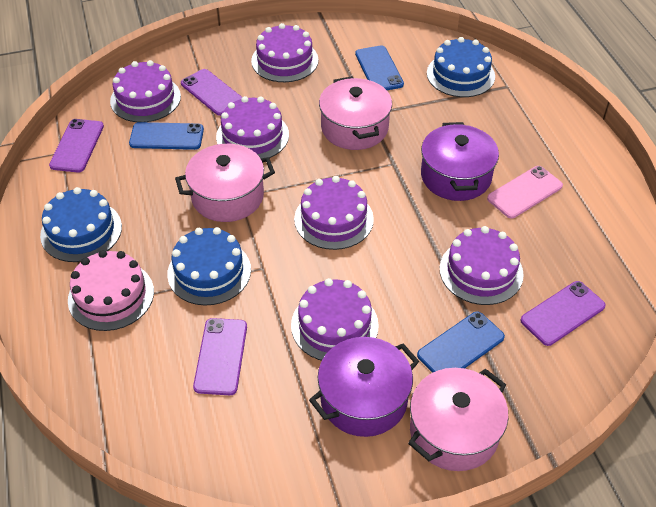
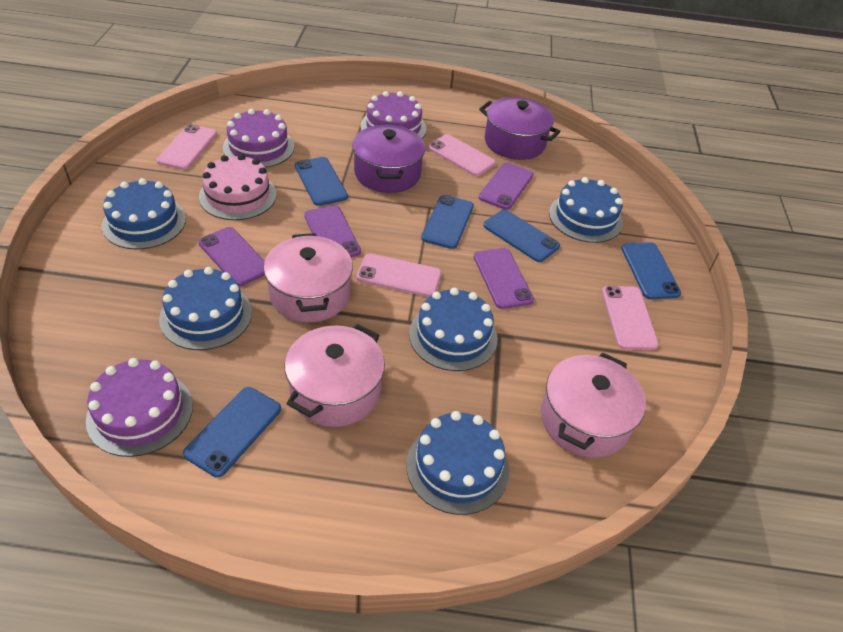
blue cake: [40,187,122,262] [167,227,251,306] [427,37,495,97] = 3 -> [102,178,186,250] [159,267,252,350] [406,411,509,515] [409,288,498,371] [549,177,623,243] = 5
blue phone: [129,122,204,150] [355,45,404,90] [417,311,505,373] = 3 -> [183,387,281,477] [295,157,348,206] [421,195,474,249] [483,210,560,262] [621,242,681,299] = 5
pink phone: [487,166,563,219] = 1 -> [156,124,217,170] [356,254,442,297] [428,134,496,176] [602,286,659,350] = 4
purple cake: [110,60,181,122] [216,96,289,159] [251,23,319,82] [291,278,379,361] [294,176,374,250] [440,226,524,305] = 6 -> [86,358,193,457] [223,109,294,168] [360,91,427,138] = 3

